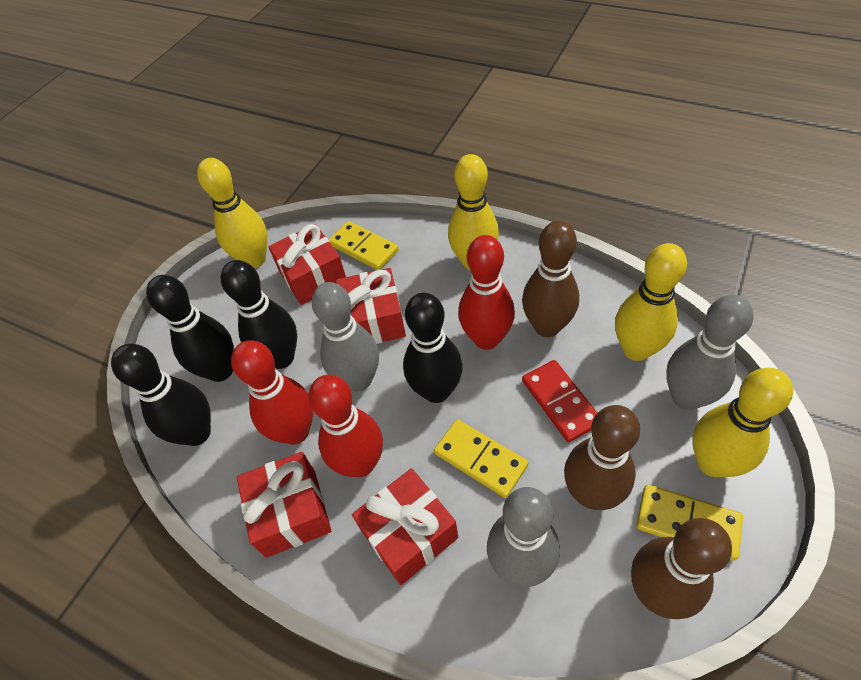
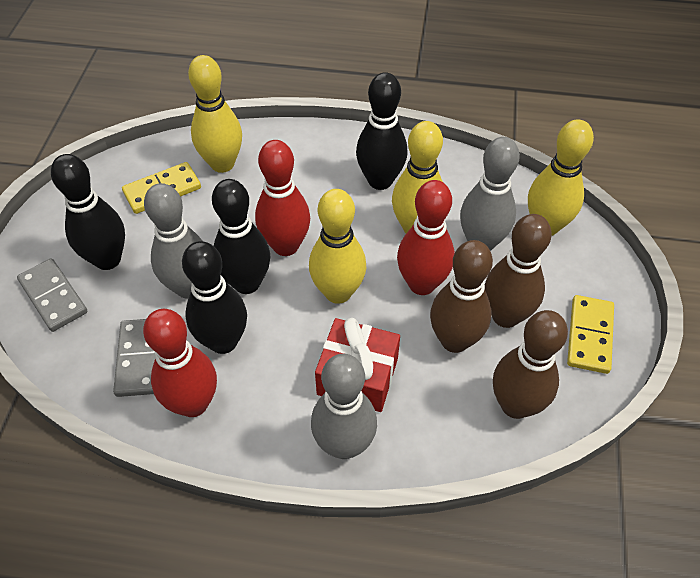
grey domino: none = 0 -> [17,258,87,332] [113,319,155,397] = 2
red domino: [522,360,597,442] = 1 -> none = 0
red gift: [237,452,331,558] [269,224,346,305] [336,268,406,344] [352,468,458,585] = 4 -> [315,318,400,412] = 1
yellow domino: [328,221,399,270] [434,419,528,498] [636,484,743,561] = 3 -> [122,162,201,214] [567,295,614,374] = 2

